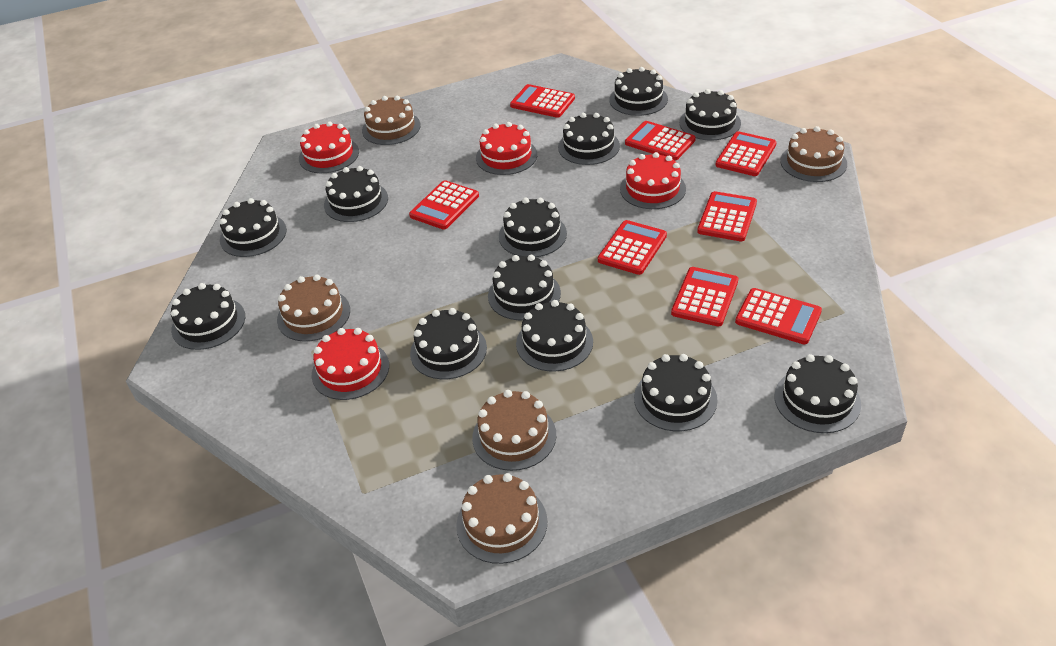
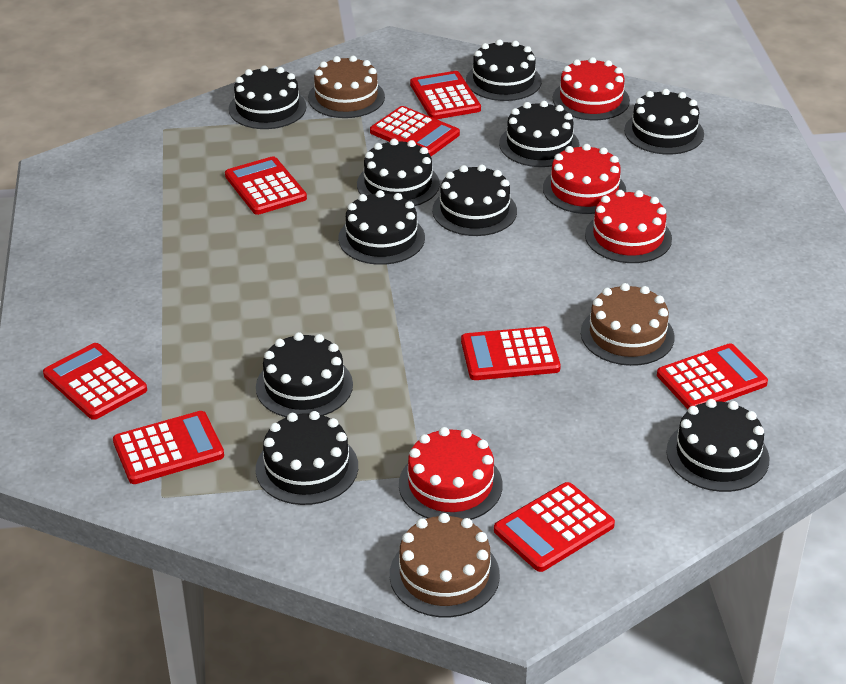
black cake: [171,283,245,350] [220,198,287,257] [324,166,388,222] [410,308,487,379] [488,255,561,320] [499,198,567,257] [516,300,593,372] [558,113,620,165] [609,67,668,116] [634,354,718,431] [679,89,741,140] [774,354,861,433] = 12 -> [229,65,306,129] [256,332,353,417] [256,411,358,505] [338,190,425,265] [357,139,440,206] [432,164,517,236] [466,39,541,101] [499,101,579,167] [624,89,704,154] [666,399,770,492] = 10
brown cake: [277,274,350,341] [362,96,421,145] [456,473,548,564] [472,390,556,471] [780,126,847,182] = 5 -> [308,56,385,118] [390,513,500,617] [581,283,675,366] = 3

